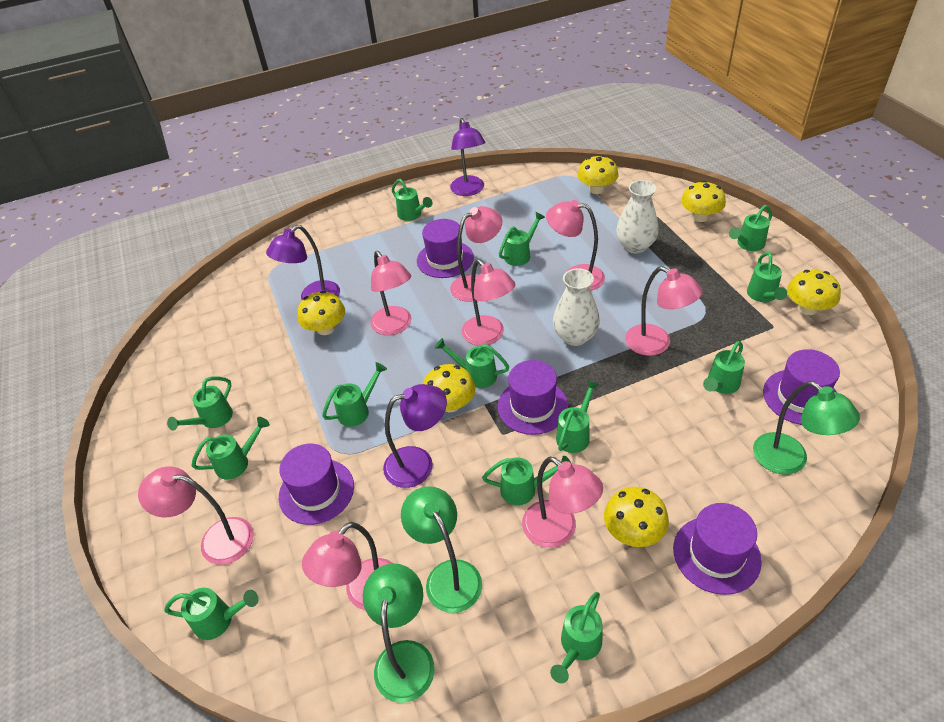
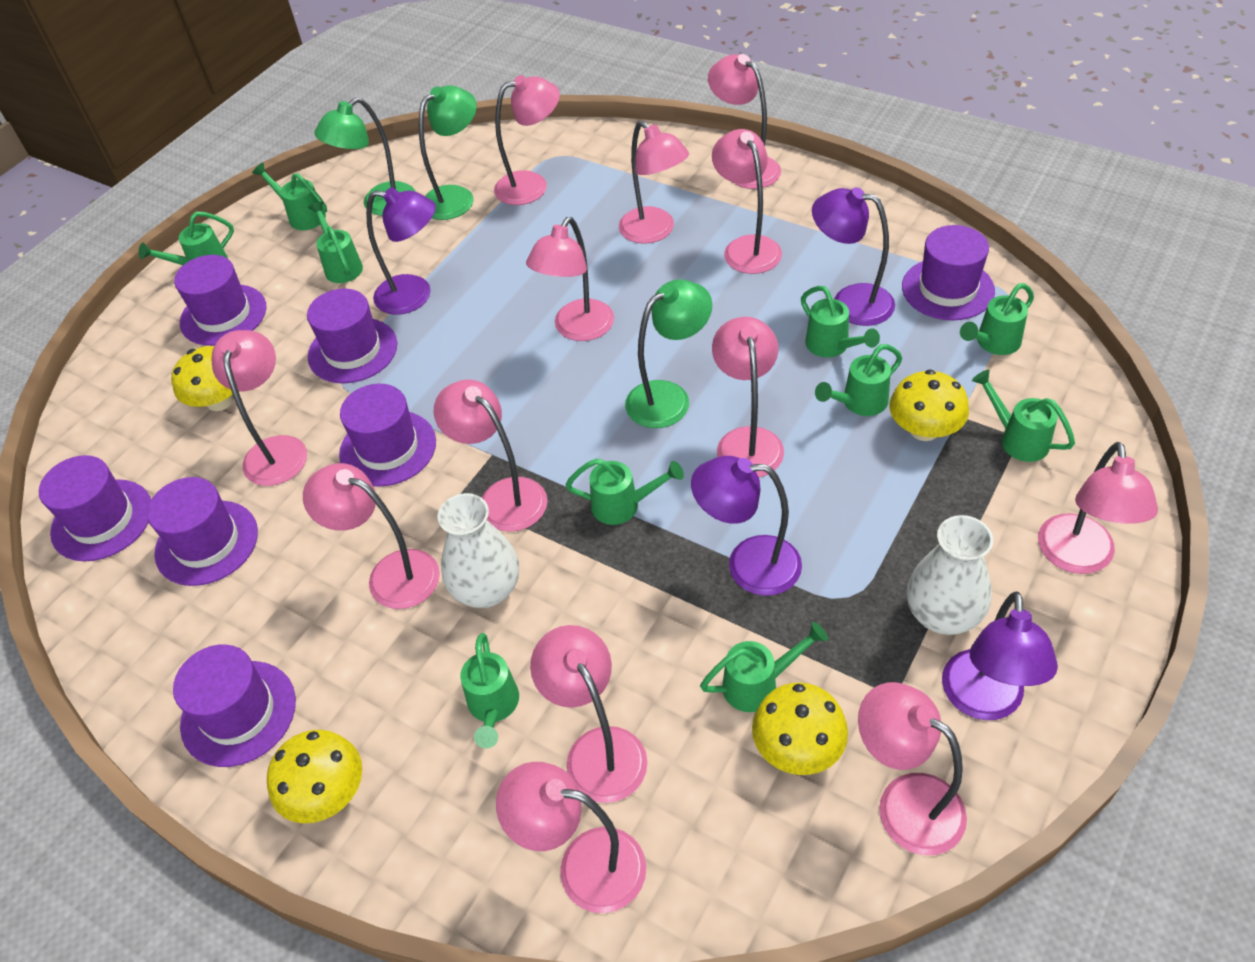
green watering can: [164,588,259,640] [167,376,233,431] [192,417,270,480] [322,362,387,427] [392,179,432,221] [435,338,509,388] [482,456,571,505] [499,212,545,266] [550,592,602,683] [556,380,600,453] [703,341,745,394] [729,205,772,251] [747,252,787,302] = 13 -> [138,211,234,265] [252,163,327,230] [308,201,363,283] [460,633,519,748] [565,459,684,525] [700,622,828,712] [801,286,880,357] [815,344,902,416] [960,283,1034,355] [972,369,1075,462] = 10
pink lamp: [138,466,254,565] [302,522,393,610] [370,251,411,335] [450,206,502,302] [462,259,516,346] [522,457,603,548] [546,200,605,291] [625,266,703,356] = 8 -> [211,330,307,486] [303,463,440,609] [434,380,547,532] [494,75,560,205] [496,762,646,913] [526,217,614,341] [530,625,647,803] [619,120,689,244] [708,54,781,189] [712,129,782,274] [712,317,784,477] [858,682,967,855] [1038,442,1158,574] = 13
purple hat: [279,444,354,525] [417,219,474,278] [498,360,568,435] [673,503,762,595] [763,349,840,425] = 5 -> [39,455,151,561] [147,477,258,586] [173,644,296,767] [174,255,267,346] [307,289,397,383] [339,384,436,487] [902,225,995,320] = 7
purple lamp: [266,225,340,300] [383,384,447,488] [450,118,485,196] = 3 -> [366,187,436,315] [691,456,802,596] [812,187,895,326] [942,591,1058,720] = 4
yellow mushroom: [297,291,345,335] [423,364,475,412] [577,155,618,194] [604,487,669,547] [681,181,726,222] [787,270,841,315] = 6 -> [171,346,234,411] [267,730,362,823] [752,682,848,775] [889,370,969,441] = 4

